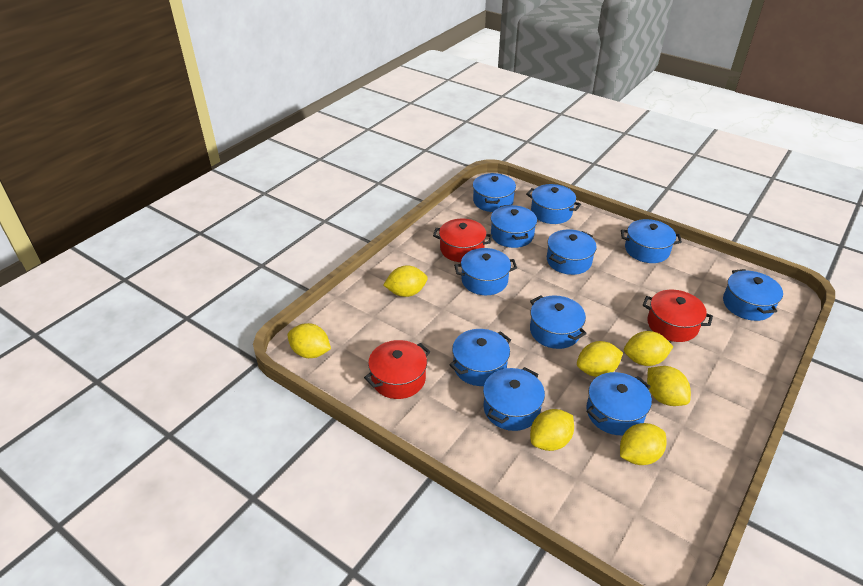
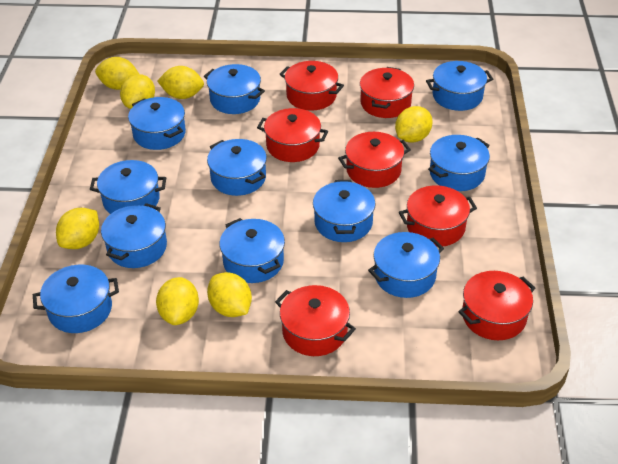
red pot: [364,340,430,399] [433,218,492,262] [643,290,713,342] = 3 -> [257,108,328,162] [275,285,356,356] [280,61,344,110] [338,132,411,188] [360,67,414,118] [399,185,477,247] [458,271,535,340] = 7

